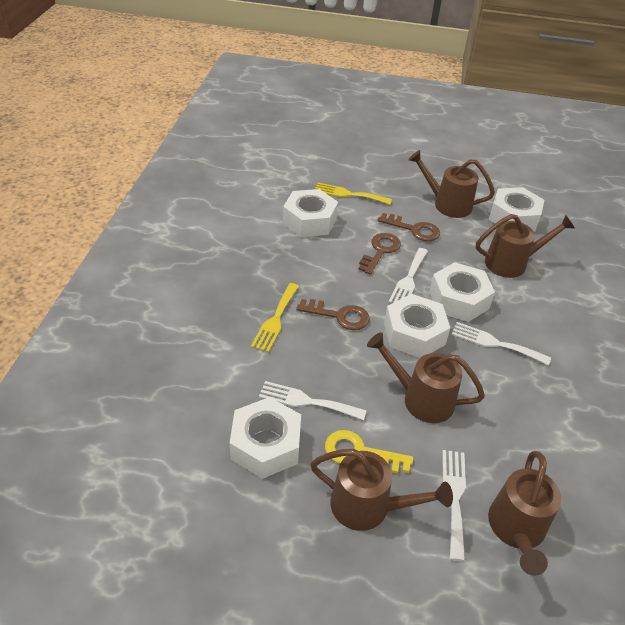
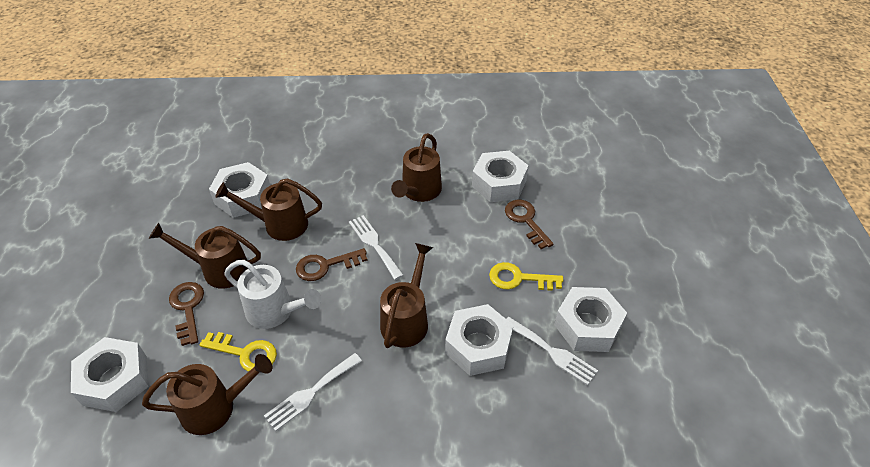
white fork: [259,381,367,420] [389,248,428,303] [442,450,466,561] [452,322,551,365] = 4 -> [264,353,362,431] [349,215,404,280] [507,317,598,386] = 3
white watering can: none = 0 -> [224,260,321,329] = 1
yellow fork: [251,283,299,353] [315,183,392,205] = 2 -> none = 0
yellow key: [325,430,413,473] = 1 -> [200,332,277,372] [489,262,563,291] = 2

